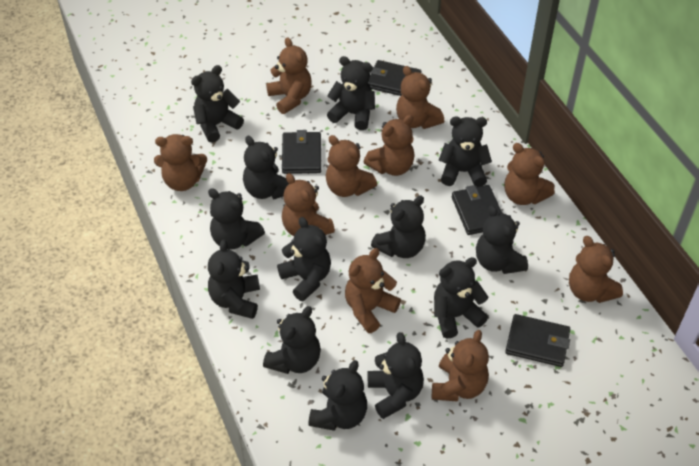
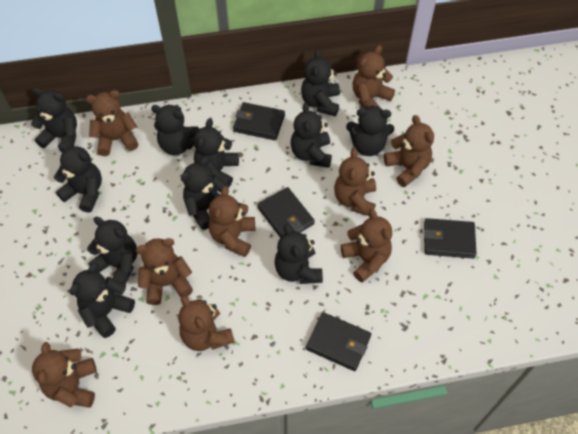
black teddy bear: [191,65,244,143] [208,188,265,250] [208,240,260,319] [243,136,289,199] [263,306,321,374] [277,217,331,301] [308,360,367,431] [327,56,375,130] [368,332,424,419] [371,195,426,258] [434,257,488,338] [439,116,492,187] [476,205,528,274] = 13 -> [31,88,77,153] [54,143,102,213] [70,263,135,338] [87,217,137,284] [151,104,200,155] [181,157,228,230] [193,118,239,188] [274,224,323,284] [290,102,332,168] [301,49,340,116] [346,105,394,156] = 11
brown teddy bear: [154,134,207,191] [266,37,312,114] [282,173,335,236] [326,135,377,197] [345,248,401,333] [364,115,415,176] [396,66,444,129] [432,330,489,402] [504,143,555,205] [569,236,623,303] = 10 -> [32,342,97,408] [86,90,139,156] [135,238,193,305] [179,295,235,351] [209,186,256,257] [334,148,376,216] [341,209,392,283] [353,45,395,108] [384,115,434,187] = 9

